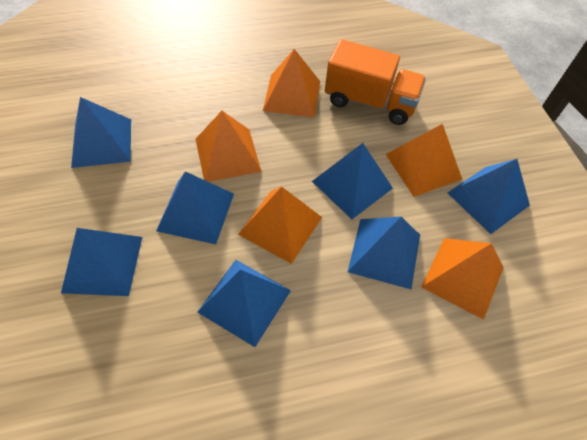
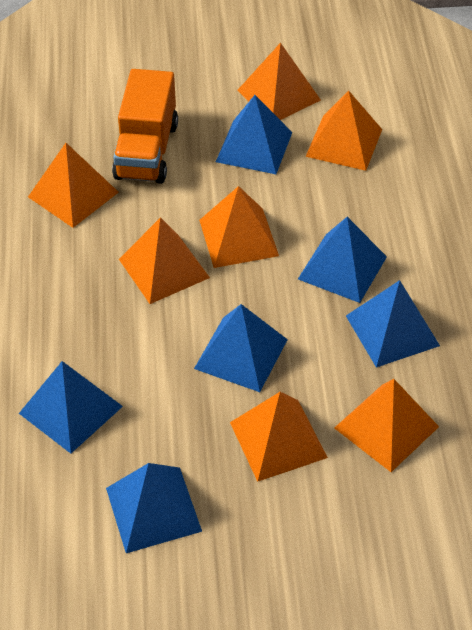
blue pyramid: [61,228,142,296] [71,97,131,168] [156,171,234,244] [198,260,291,347] [312,143,393,219] [348,217,420,289] [448,159,530,234] = 7 -> [19,361,123,453] [106,463,202,553] [194,304,288,392] [216,95,292,174] [298,217,387,303] [346,280,440,368] = 6
orange pyramid: [195,111,262,182] [238,187,322,264] [263,49,320,118] [385,124,462,197] [421,238,504,320] = 5 -> [28,143,119,228] [119,217,210,304] [199,186,279,268] [230,392,328,482] [237,43,321,120] [305,90,382,171] [334,379,439,472] = 7

